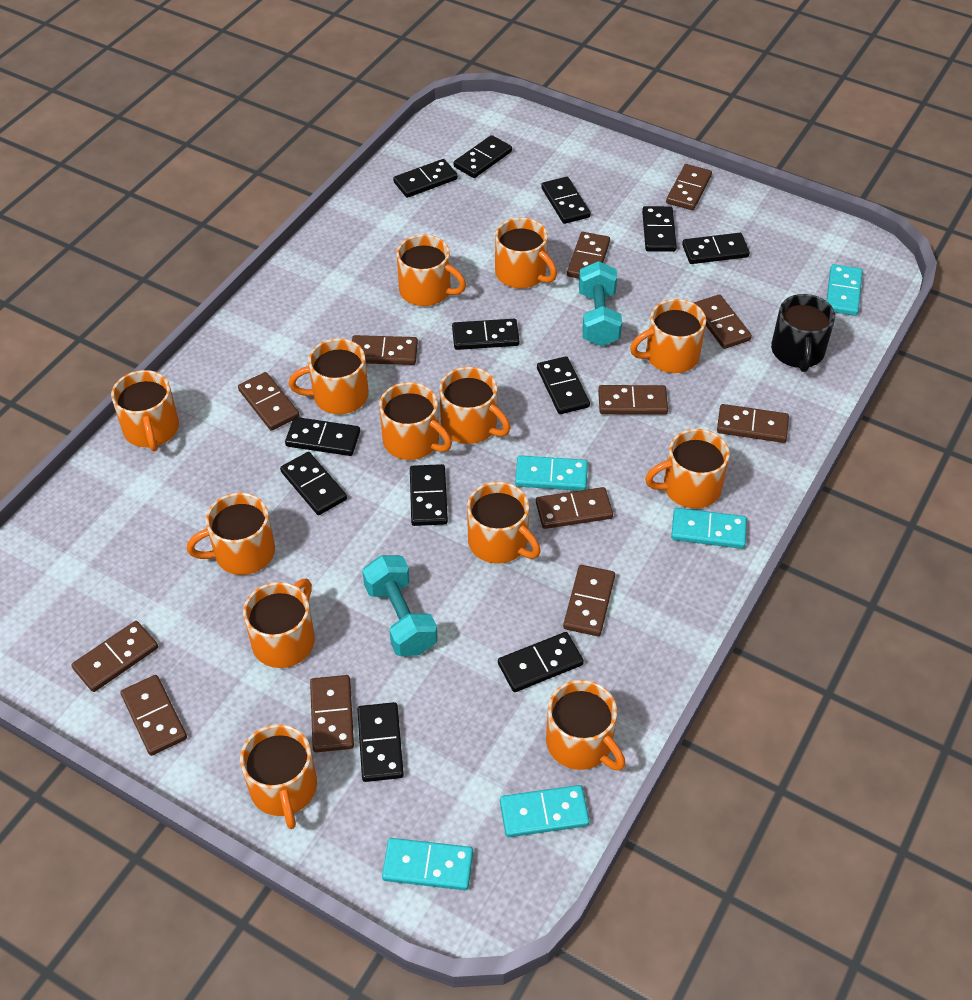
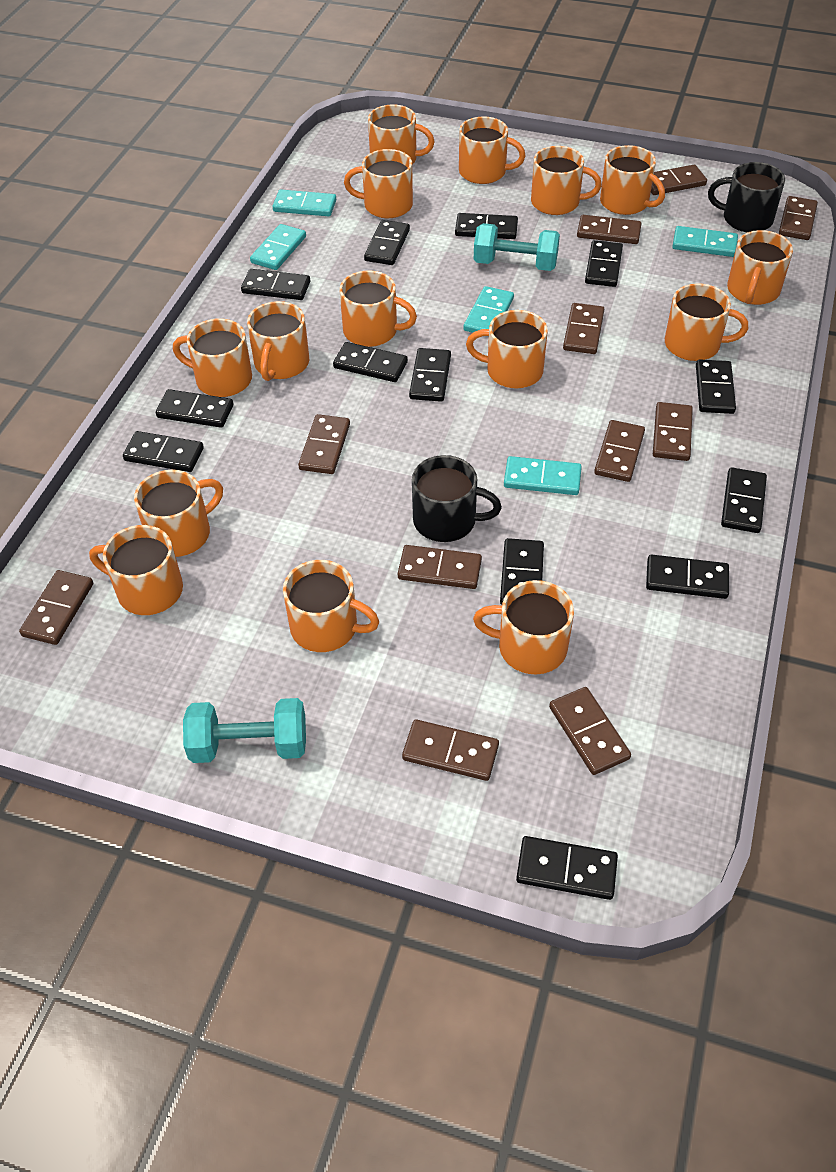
black domino: [280,452,347,515] [285,417,360,456] [357,702,404,782] [393,159,458,198] [410,464,448,526] [452,319,520,350] [454,135,512,178] [498,632,584,692] [537,356,590,414] [541,177,591,224] [642,206,677,252] [682,233,750,264] = 12 -> [123,431,204,472] [156,389,233,428] [241,269,310,300] [333,342,408,382] [364,220,410,265] [409,348,451,402] [455,213,518,239] [500,538,544,605] [516,836,618,900] [585,240,623,287] [646,555,729,599] [696,359,736,414] [721,467,767,533] = 13
black mug: [771,294,835,372] = 1 -> [412,455,502,542] [708,162,785,232] = 2
brown domino: [71,621,158,692] [120,675,187,756] [238,372,300,431] [310,675,354,752] [352,335,418,365] [536,487,613,529] [563,565,615,636] [567,232,610,279] [598,385,668,415] [666,164,712,210] [694,294,752,349] [717,404,789,443] = 12 -> [19,570,93,645] [298,414,350,474] [398,545,482,589] [402,720,499,781] [549,687,631,775] [563,303,604,354] [577,215,642,244] [594,420,645,482] [651,165,707,195] [653,402,693,461] [779,196,818,240] = 11
orange mug: [111,370,179,451] [187,493,275,575] [240,724,317,829] [243,579,315,668] [289,338,369,414] [379,382,452,460] [396,235,466,306] [439,367,510,444] [467,482,541,564] [495,218,557,288] [546,680,626,771] [630,299,706,373] [645,429,730,508] = 13 -> [89,525,183,615] [134,470,223,557] [173,318,252,397] [247,301,309,381] [283,560,379,652] [339,270,417,347] [344,149,413,218] [368,104,435,164] [459,116,526,184] [466,310,548,388] [473,580,574,674] [531,146,602,215] [600,145,665,215] [665,283,748,361] [727,230,793,305] = 15

